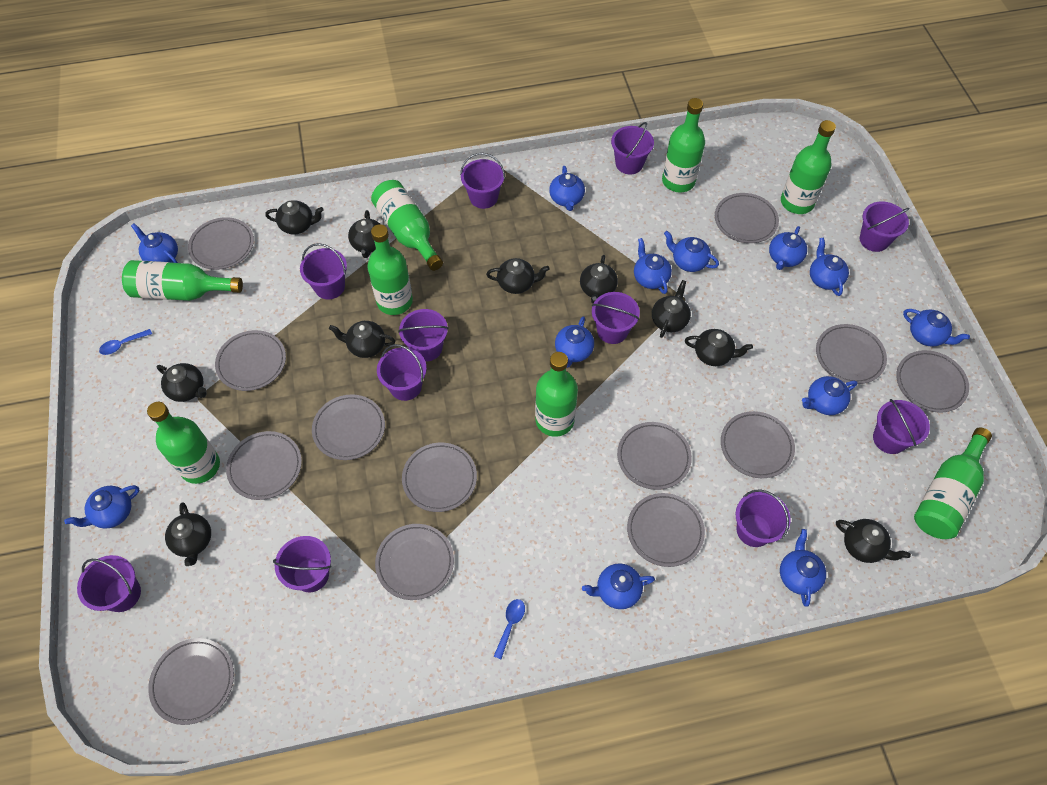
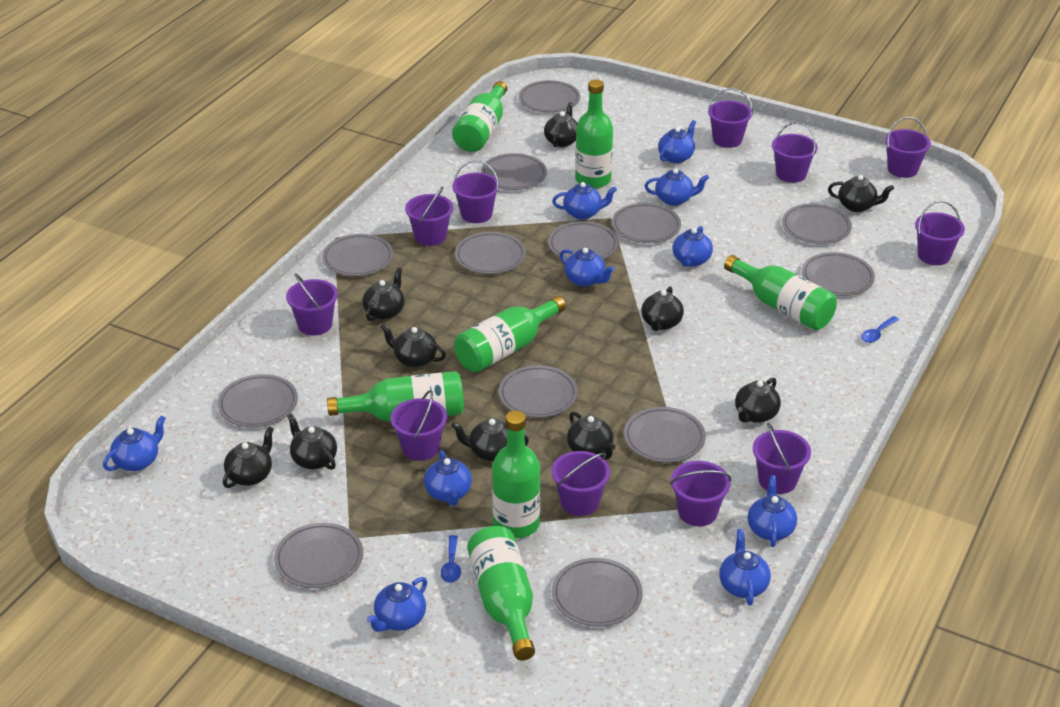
blue teapot: [64,485,139,529] [131,223,178,263] [549,166,585,211] [555,316,594,368] [582,563,655,609] [634,238,672,294] [664,231,719,272] [769,226,807,270] [780,529,826,607] [802,376,858,415] [810,237,849,296] [903,309,970,347] = 12 -> [103,415,166,471] [366,577,427,632] [424,450,472,506] [552,182,617,220] [560,248,615,287] [645,168,709,206] [658,120,696,163] [673,226,713,267] [719,529,771,606] [748,475,797,547] = 10
green bottle: [122,260,243,301] [147,402,220,484] [367,224,413,315] [371,180,443,271] [535,352,578,437] [662,98,705,193] [781,120,836,214] [914,428,992,539] = 8 -> [327,371,464,422] [452,81,507,152] [454,296,566,373] [467,526,535,660] [492,410,541,538] [575,80,613,188] [724,255,837,330] = 7

